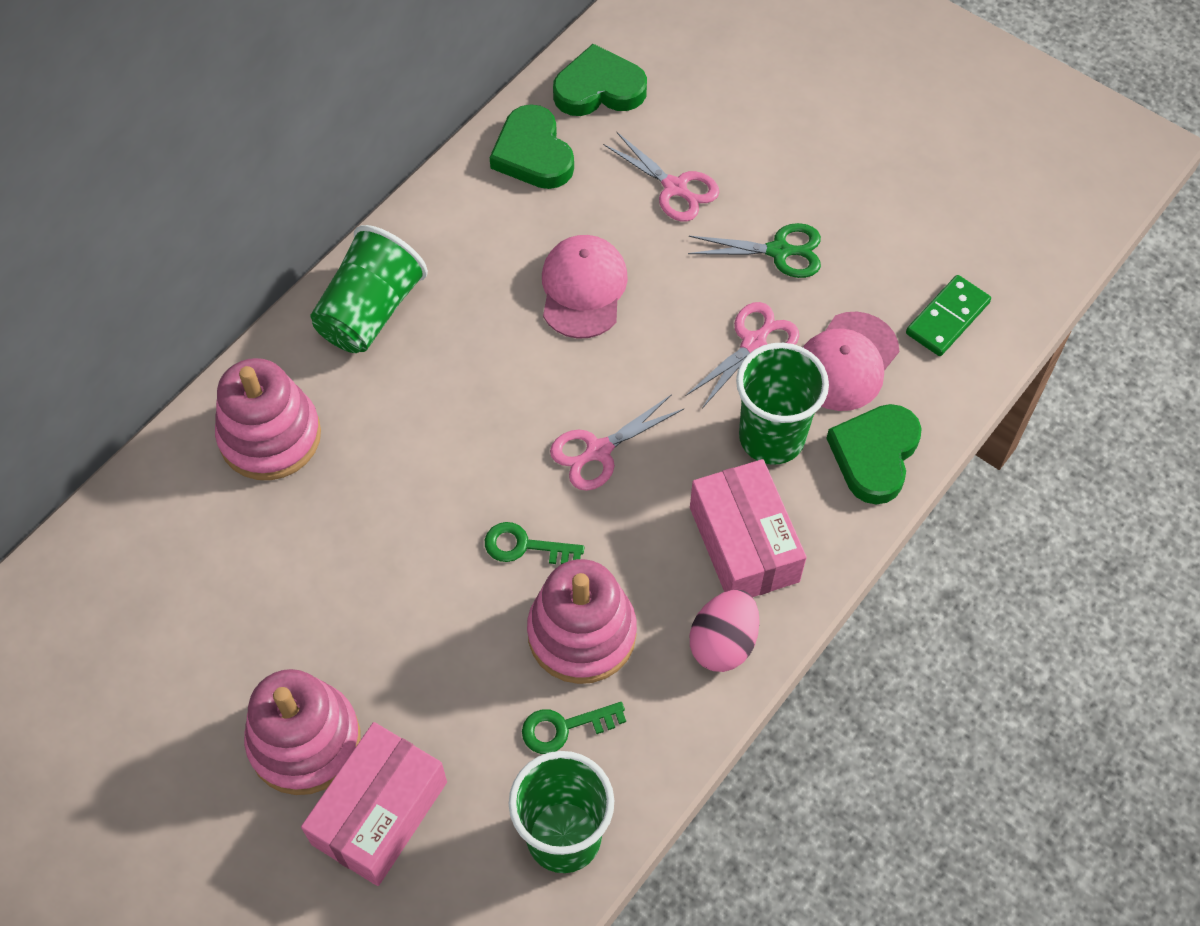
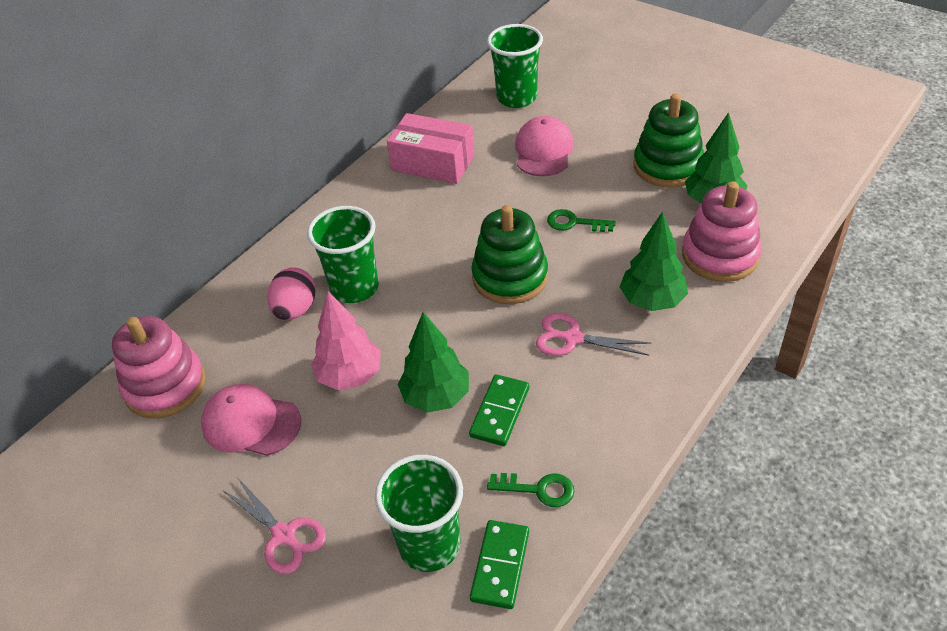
green domino: [906,275,991,356] = 1 -> [469,374,529,446] [470,520,529,609] = 2
green heart: [490,104,574,189] [553,44,647,116] [826,404,922,505] = 3 -> none = 0
green scissors: [688,223,821,278] = 1 -> none = 0
green stacking toy: none = 0 -> [471,205,548,304] [634,93,704,187] = 2
green tree: none = 0 -> [398,312,469,413] [620,212,688,311] [685,112,748,203] = 3
pink box: [301,722,447,886] [690,459,807,597] = 2 -> [387,113,475,184] = 1
pink scissors: [550,394,684,491] [603,132,719,221] [686,302,799,409] = 3 -> [222,477,326,574] [536,313,651,356] = 2
pink stacking toy: [215,358,321,480] [244,669,360,795] [527,559,637,684] = 3 -> [112,316,206,419] [682,182,762,282] = 2
pink tree: none = 0 -> [311,291,381,390] = 1

